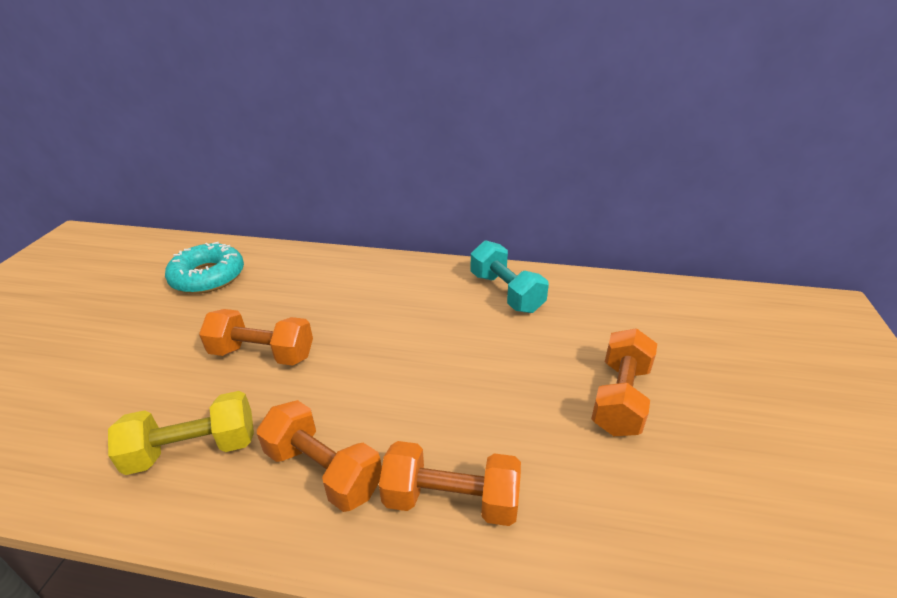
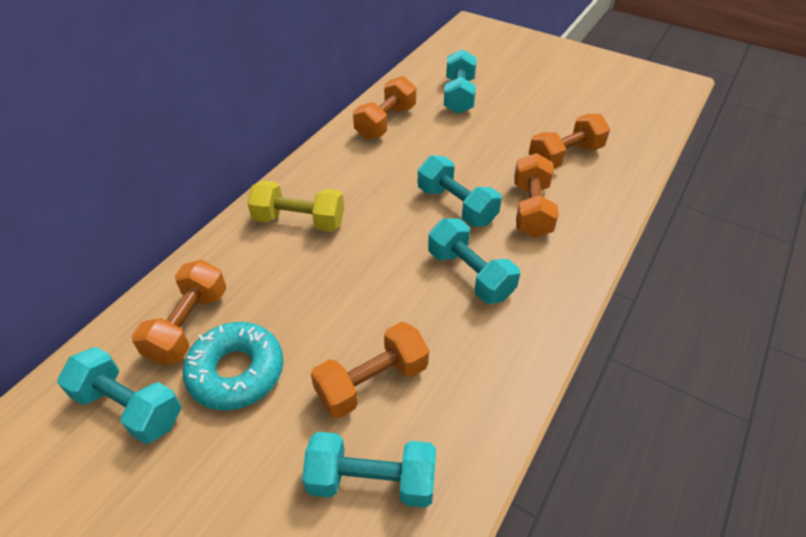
orange dumbbell: [199,309,313,366] [257,400,382,512] [379,441,521,526] [591,328,657,436] = 4 -> [132,260,227,365] [311,322,429,418] [353,76,416,140] [514,153,559,238] [529,114,610,169] = 5
turquoise dumbbell: [470,240,549,313] = 1 -> [57,347,181,444] [302,432,436,508] [418,155,502,227] [428,218,520,304] [444,49,477,114] = 5

